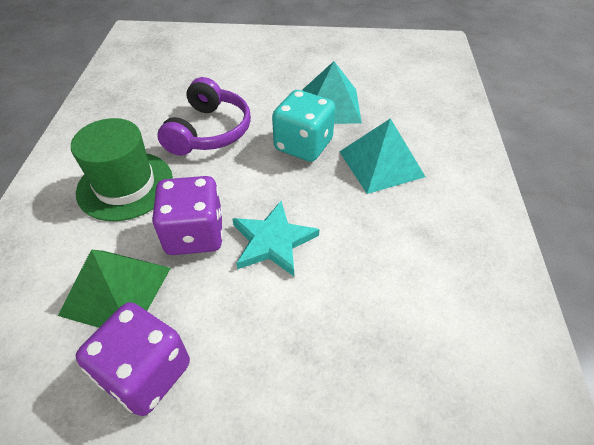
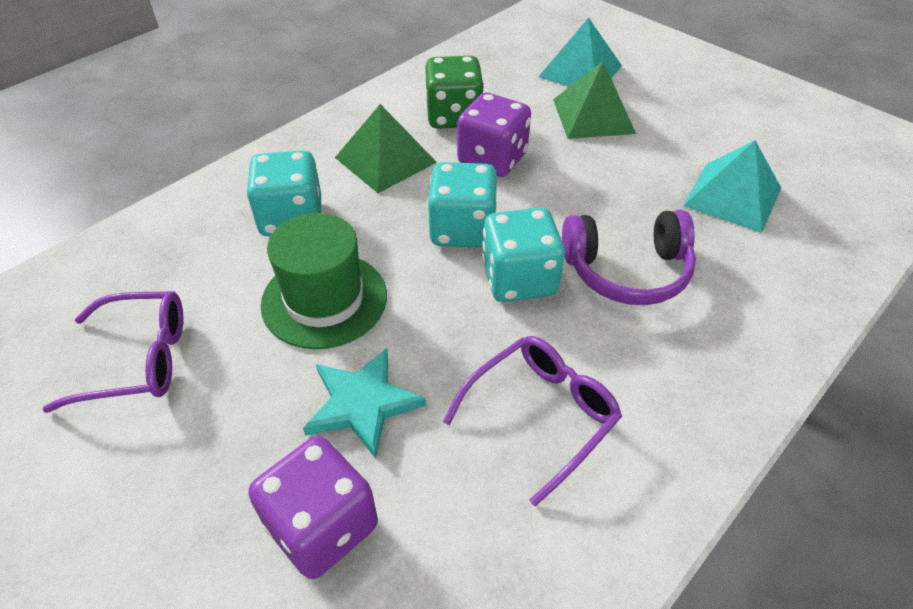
green dice: none = 0 -> [425,56,484,129] = 1
green pyramid: [58,250,171,328] = 1 -> [335,104,437,193] [553,61,636,139] = 2
purple glasses: none = 0 -> [42,291,183,413] [443,336,622,506] = 2
turquoise dice: [272,90,335,162] = 1 -> [246,150,321,236] [427,162,497,248] [482,208,565,302] = 3

